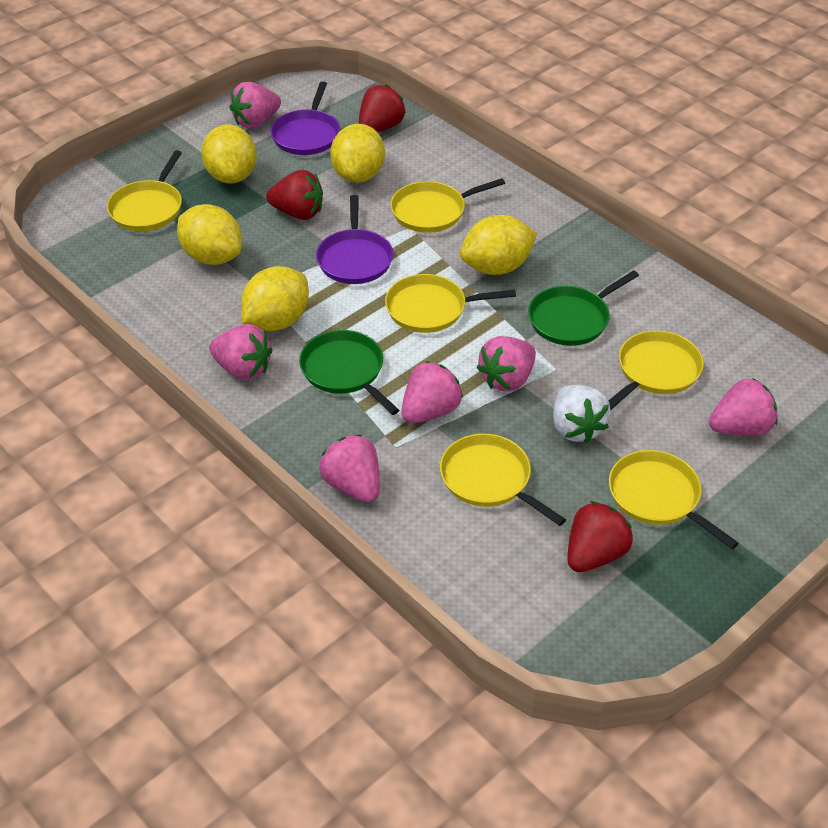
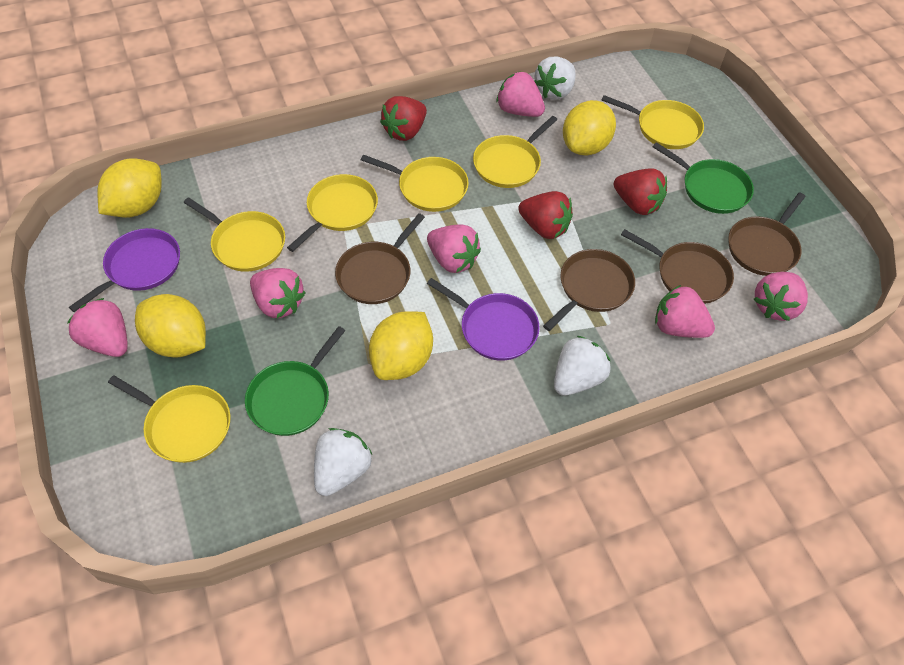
brown pan: none = 0 -> [335,213,425,304] [543,249,635,331] [621,229,734,304] [728,192,805,276] = 4
white strawberry: [553,385,611,443] = 1 -> [314,428,372,496] [534,56,576,100] [554,336,611,396] = 3
yellow lemon: [177,204,242,265] [201,125,257,183] [241,266,309,331] [330,124,385,183] [460,215,537,275] = 5 -> [97,158,162,218] [135,294,206,358] [369,311,433,380] [563,100,616,155] = 4

